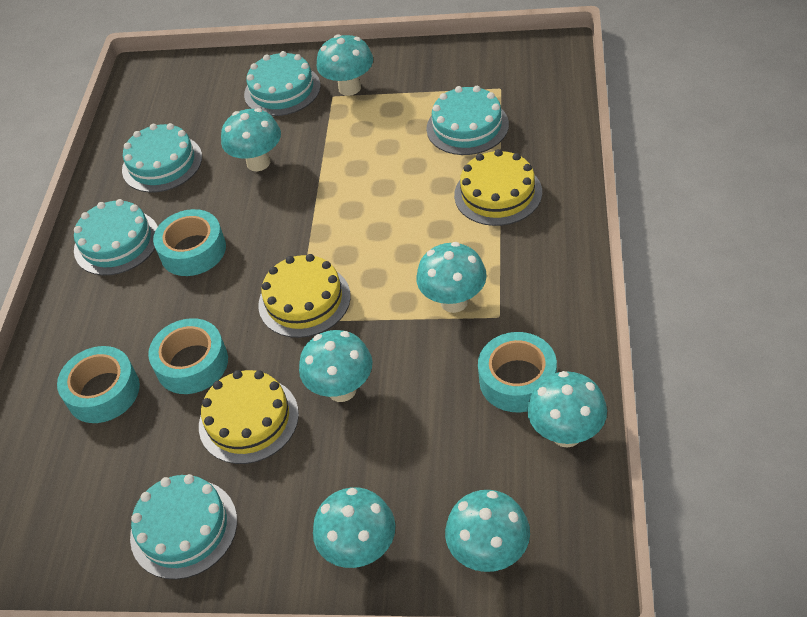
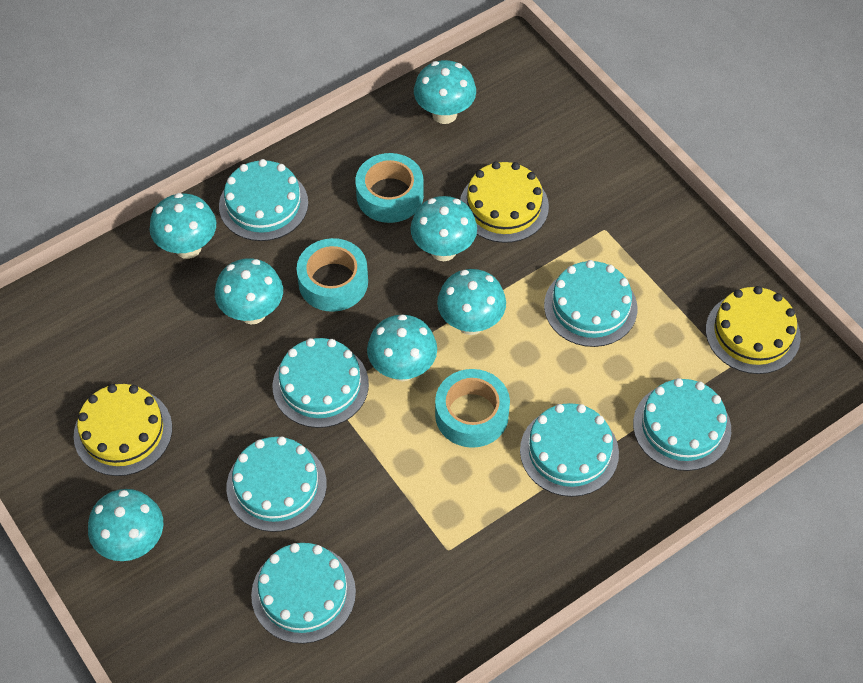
turquoise cake: [74,199,158,275] [122,123,202,193] [130,474,237,580] [244,51,321,116] [426,86,509,155] = 5 -> [219,159,308,241] [226,436,327,532] [251,543,356,644] [273,338,369,428] [520,403,619,497] [544,260,637,347] [633,378,731,471] = 7
turquoise tape: [57,346,140,423] [148,318,228,394] [153,209,226,276] [478,332,557,412] = 4 -> [296,238,368,312] [355,153,424,223] [435,369,510,448] = 3

